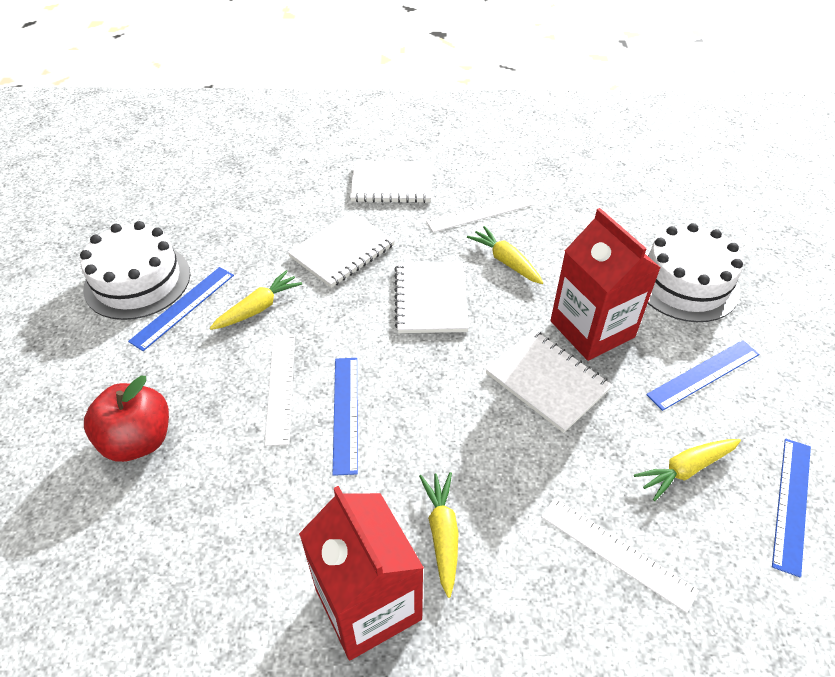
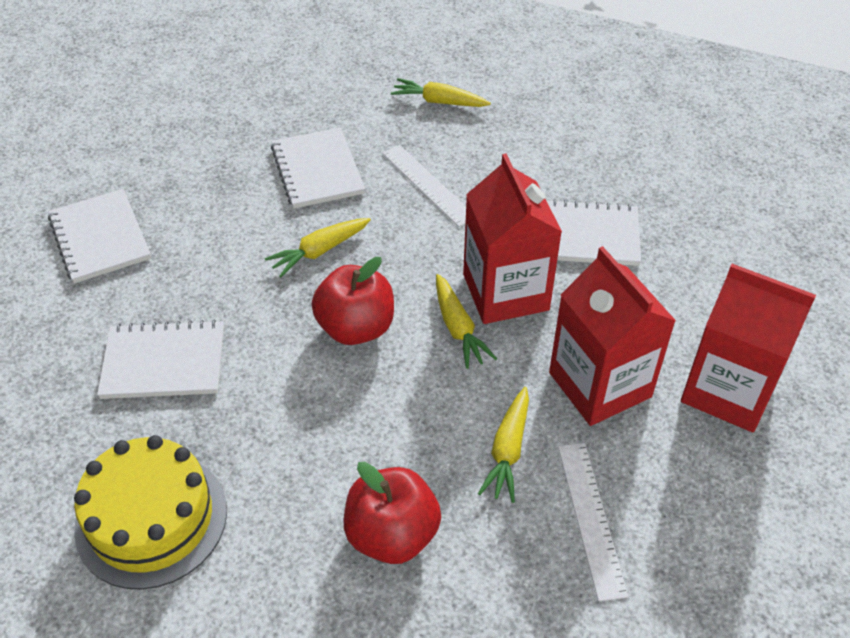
blue ruler: [128,267,234,351] [333,358,358,476] [646,340,759,411] [772,439,811,577] = 4 -> none = 0
red apple: [84,376,169,462] = 1 -> [312,257,394,345] [344,462,441,564] = 2
red carton: [299,486,424,660] [550,208,661,361] = 2 -> [463,153,562,324] [549,246,676,426] [681,264,816,432] = 3
white cake: [80,221,190,320] [646,223,743,322] = 2 -> none = 0
white ruler: [265,334,295,446] [426,194,532,232] [541,498,699,613] = 3 -> [382,145,466,227] [558,443,628,601] = 2
yellow cake: none = 0 -> [74,435,227,590] = 1

